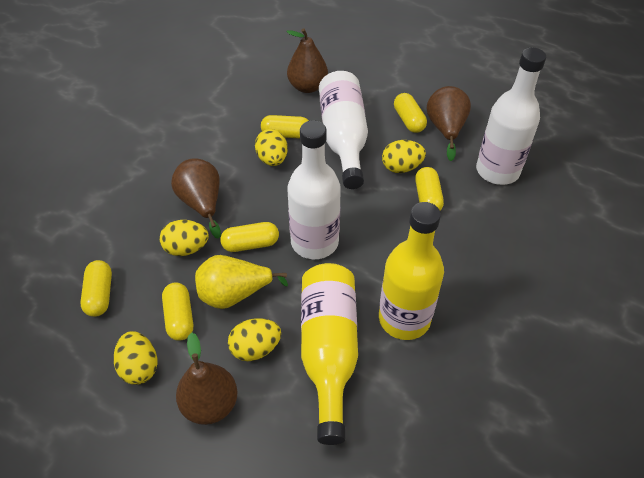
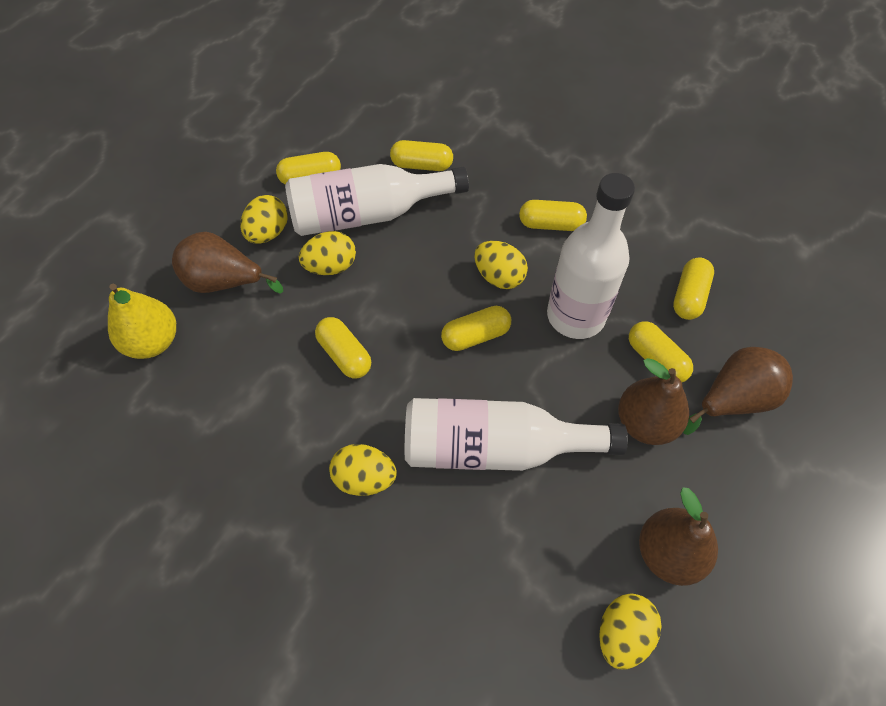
yellow bottle: [301,263,358,445] [379,202,444,340] = 2 -> none = 0
yellow capsule: [80,260,112,317] [162,282,193,341] [220,222,279,252] [261,115,309,139] [394,93,427,133] [415,167,444,210] = 6 -> [276,152,341,184] [315,317,371,378] [390,140,453,171] [441,306,511,351] [519,200,587,231] [629,321,693,382] [673,258,714,320] = 7

